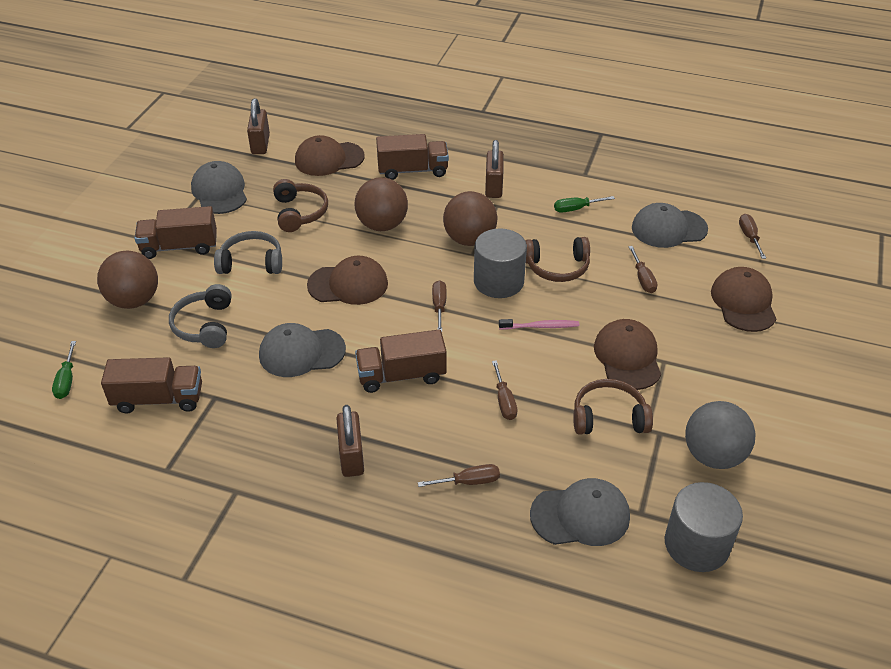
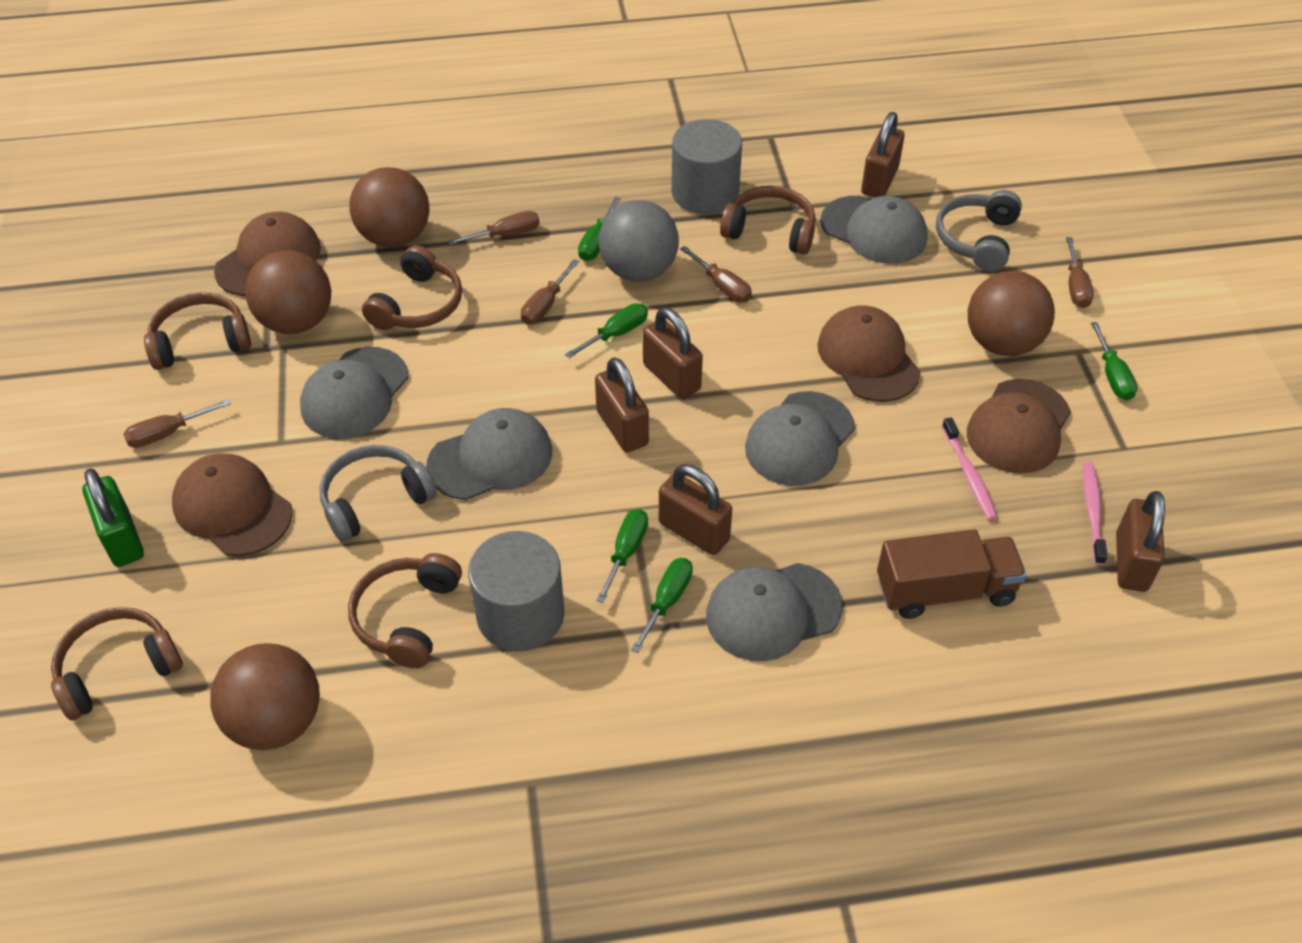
brown ball: [97,251,158,309] [355,177,408,231] [443,191,497,246] = 3 -> [210,643,320,750] [245,250,331,334] [349,167,429,247] [968,271,1055,356] = 4
brown headphones: [273,179,328,232] [525,237,590,282] [573,379,653,435] = 3 -> [51,607,183,720] [144,292,251,370] [348,553,462,668] [362,245,462,330] [720,186,815,255] = 5
brown padlock: [247,98,270,154] [336,405,364,477] [485,140,504,198] = 3 -> [595,357,649,452] [643,308,703,399] [659,465,732,555] [861,112,905,197] [1116,491,1165,592] = 5
brown truck: [101,357,202,413] [134,206,217,259] [355,330,447,393] [376,134,449,180] = 4 -> [877,529,1027,619] = 1
green padlock: none = 0 -> [82,468,144,567] = 1
green screwdriver: [52,341,76,399] [554,196,615,213] = 2 -> [565,303,648,358] [578,197,621,261] [596,509,648,603] [631,558,693,653] [1091,322,1137,400] = 5
grey cap: [191,161,247,214] [259,323,346,377] [530,478,630,546] [632,203,708,248] = 4 -> [300,347,408,439] [426,408,552,500] [706,563,843,661] [745,391,855,486] [820,196,928,264] = 5
pink toothbrush: [499,319,579,330] = 1 -> [942,417,997,520] [1083,461,1108,565] = 2

